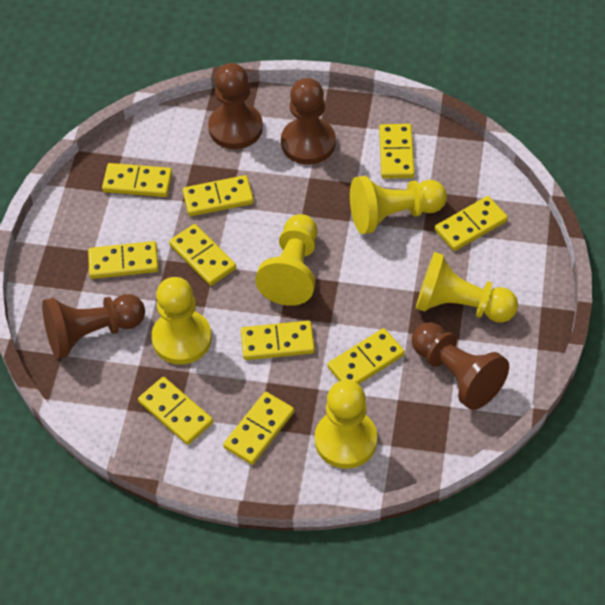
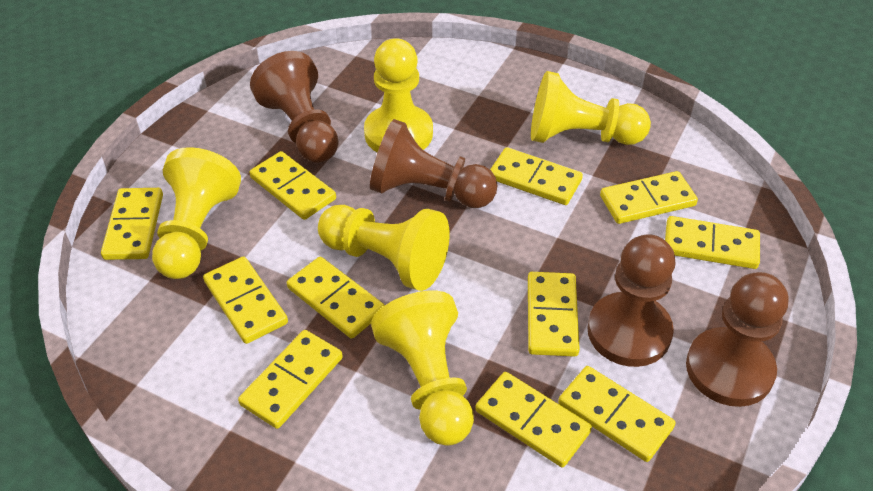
yellow domino: [88,241,159,279] [102,163,172,197] [138,377,213,445] [169,224,236,286] [183,175,254,216] [223,392,294,465] [241,321,315,360] [328,328,405,384] [379,124,415,179] [435,196,508,251] = 10 -> [101,188,163,260] [203,256,288,344] [238,330,343,429] [249,151,336,220] [287,257,385,339] [475,372,592,467] [490,147,583,205] [528,272,580,357] [558,366,676,462] [600,171,698,224] [665,216,760,269] = 11

